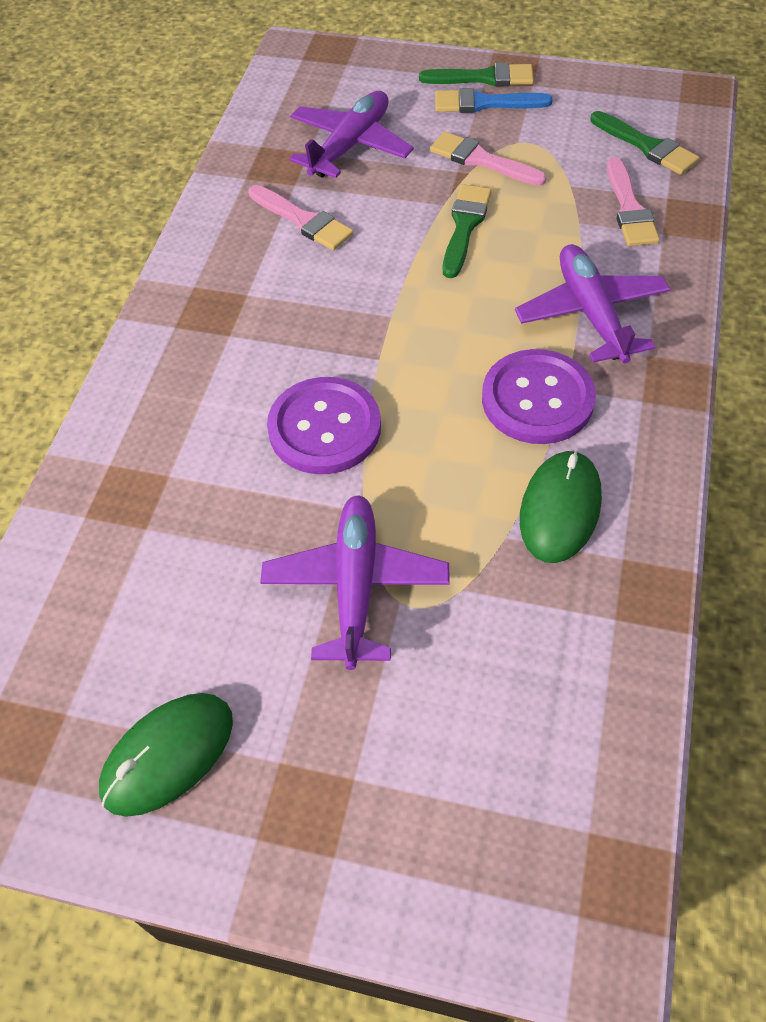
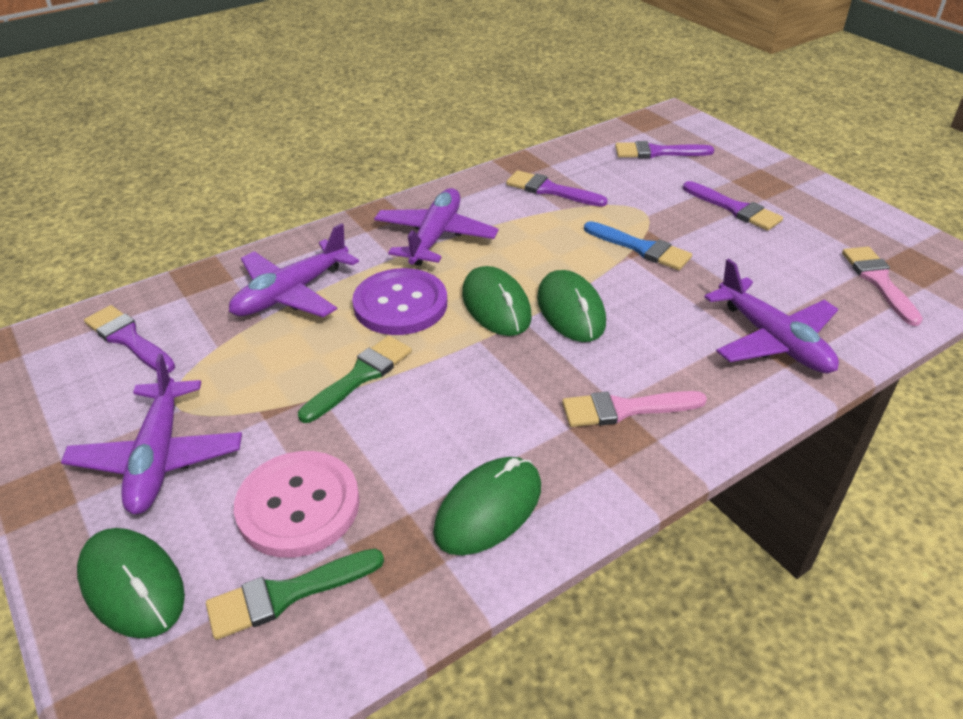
green brush: [419,62,534,87] [443,184,492,278] [590,111,699,175] = 3 -> [206,549,384,640] [298,336,412,423] = 2
green mouse: [99,693,233,817] [520,450,602,563] = 2 -> [77,528,185,638] [433,457,541,555] [462,266,532,336] [537,270,606,342] = 4
pink brush: [248,185,354,250] [430,132,547,186] [607,157,660,246] = 3 -> [562,391,707,427] [842,247,923,326] = 2
pink button: none = 0 -> [234,451,360,558] = 1
purple brush: none = 0 -> [84,305,175,373] [506,170,608,207] [615,141,714,158] [683,181,783,231] = 4
purple button: [267,377,381,474] [482,349,596,444] = 2 -> [352,268,447,335] = 1
purple plane: [260,495,450,670] [289,91,414,178] [515,244,671,363] = 3 -> [61,354,242,514] [229,223,359,317] [374,188,499,266] [704,259,839,373] = 4

